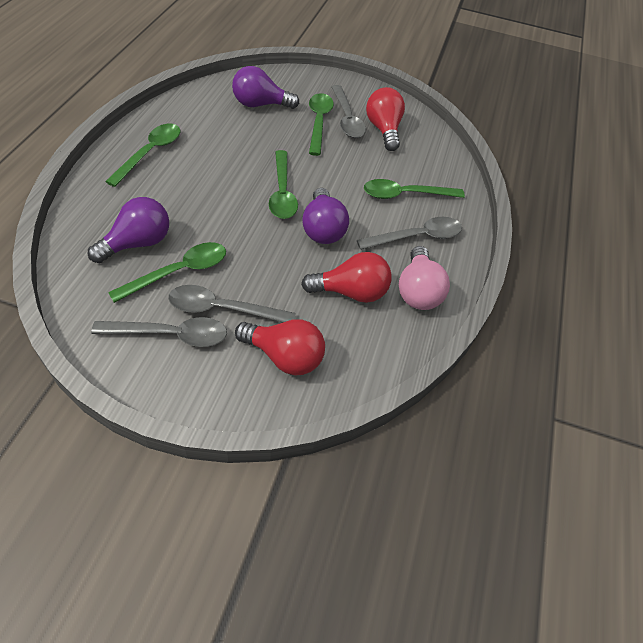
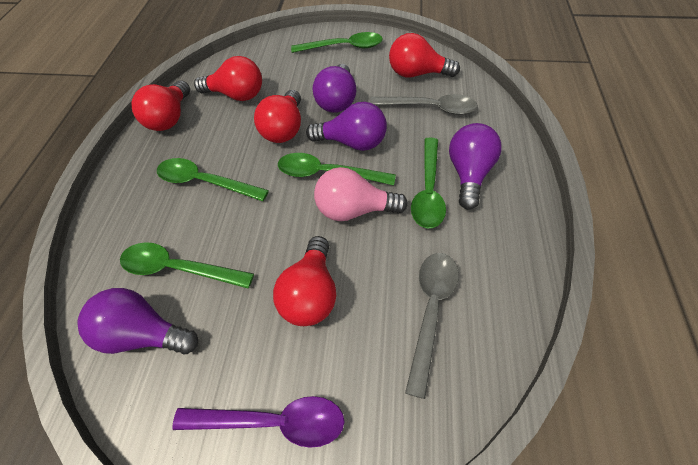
grey spoon: [91,317,227,347] [168,285,296,322] [332,85,366,138] [357,217,462,250] = 4 -> [370,94,478,115] [405,253,459,399] = 2
purple light bulb: [88,197,169,263] [232,66,299,109] [302,188,349,244] = 3 -> [77,288,198,354] [306,102,387,151] [313,64,357,113] [449,123,502,210] = 4
purple spoon: none = 0 -> [172,396,344,448] = 1
red light bulb: [235,319,325,375] [301,252,392,303] [366,87,405,151] = 3 -> [132,80,190,131] [194,56,262,101] [254,90,301,143] [273,236,336,326] [389,33,460,78] = 5

